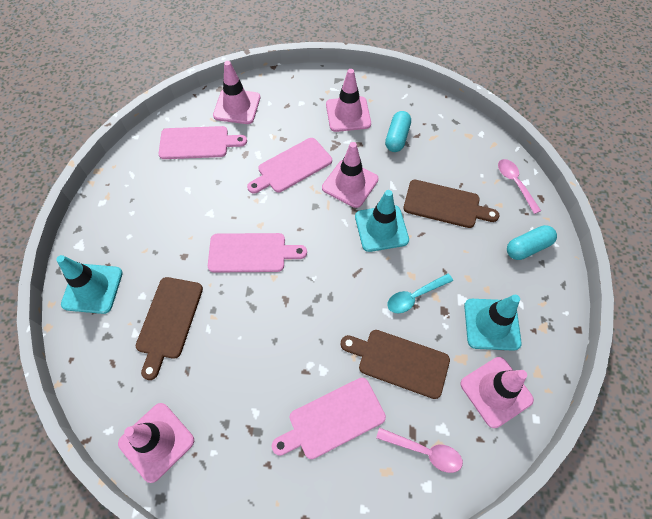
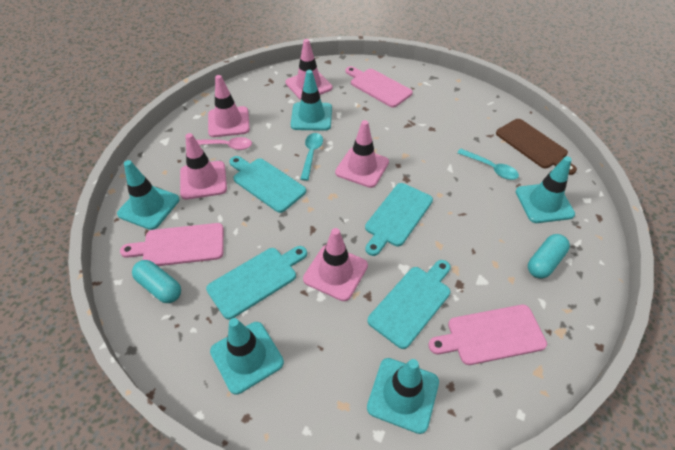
brown cutting board: [136,277,203,380] [340,330,450,399] [403,180,499,228] = 3 -> [496,119,577,175] = 1
pink cutting board: [158,126,247,159] [208,233,307,273] [247,138,332,193] [272,378,386,459] = 4 -> [120,223,224,266] [346,66,413,108] [428,305,547,365] = 3
pink spoon: [376,428,463,473] [498,159,541,214] = 2 -> [196,137,252,150] = 1
turquoise cutting board: none = 0 -> [206,246,307,319] [229,156,306,213] [365,183,433,256] [367,260,451,349] = 4
turquoise spoon: [387,274,453,314] = 1 -> [300,133,323,181] [457,149,519,180] = 2
turquoise traffic cone: [56,255,123,314] [355,190,409,252] [464,295,522,351] = 3 -> [117,160,180,230] [210,318,284,395] [291,70,332,131] [367,358,439,434] [516,156,575,223] = 5

